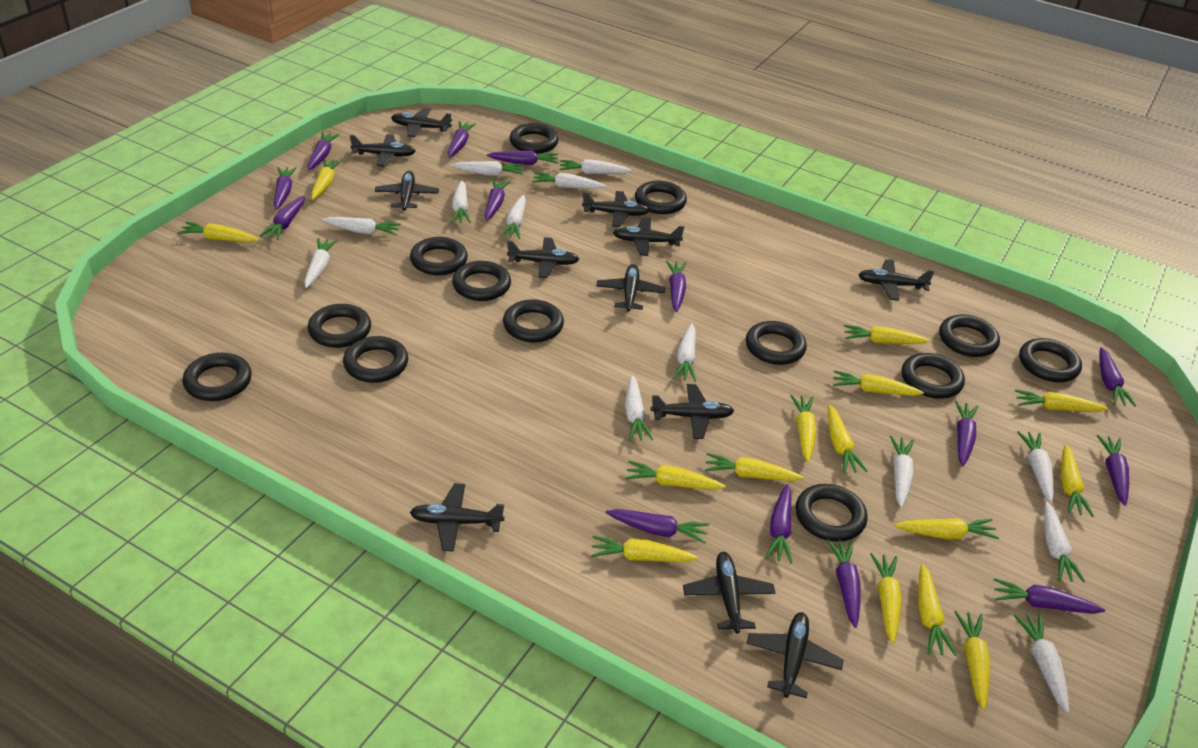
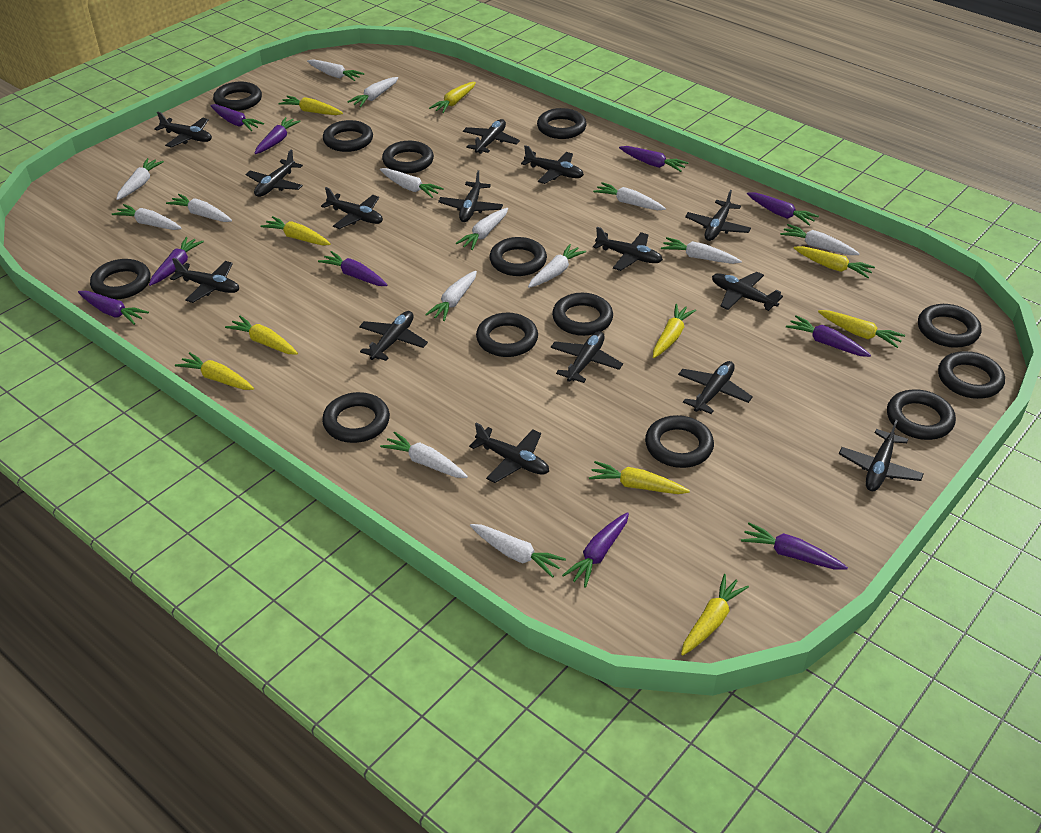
black plane: [350,134,415,166] [375,171,439,211] [391,108,452,137] [410,483,504,551] [507,237,579,278] [582,191,650,227] [596,264,666,312] [613,218,684,256] [650,384,734,439] [683,552,775,634] [746,612,843,699] [858,259,935,301] = 12 -> [154,112,212,148] [170,258,239,303] [246,150,303,197] [321,187,383,229] [359,311,428,361] [438,170,503,222] [463,119,520,154] [469,422,549,483] [521,145,584,184] [551,331,623,383] [593,227,663,271] [678,361,753,414] [685,190,751,241] [712,272,783,311] [839,420,924,491] = 15
purple carrot: [259,196,305,240] [274,167,297,209] [308,132,340,170] [448,121,476,158] [485,178,511,221] [487,151,558,165] [606,509,709,544] [666,261,686,312] [765,484,792,564] [826,539,861,628] [955,401,979,466] [993,578,1105,614] [1097,435,1129,505] [1099,347,1136,407] = 14 -> [78,291,149,325] [149,237,204,286] [210,104,264,131] [255,117,301,154] [318,251,387,286] [562,512,629,588] [619,146,689,172] [741,523,848,570] [747,192,819,226] [786,315,871,357] = 10
white carrot: [304,238,338,288] [322,217,401,235] [451,161,524,176] [451,180,471,223] [500,195,526,239] [532,172,606,189] [559,159,631,174] [625,375,653,441] [673,323,696,382] [890,436,914,507] [1014,614,1069,713] [1017,431,1053,502] [1044,501,1085,583] = 13 -> [112,204,182,230] [116,158,164,200] [166,194,232,222] [307,59,364,81] [347,77,398,107] [380,168,444,198] [380,432,468,478] [425,271,477,321] [456,208,508,250] [470,524,566,578] [528,244,586,288] [593,182,666,210] [661,237,742,264] [780,224,860,255] = 14
yellow carrot: [177,222,259,242] [311,158,342,200] [591,536,698,562] [625,461,726,490] [705,453,804,481] [790,395,816,462] [828,405,867,473] [833,370,924,396] [844,325,930,344] [870,553,901,644] [895,518,999,539] [918,564,956,656] [954,611,990,710] [1015,390,1108,412] [1061,445,1094,517] = 15 -> [175,352,254,390] [225,316,298,355] [261,216,331,245] [279,96,343,115] [429,82,476,113] [589,461,690,494] [653,304,696,358] [681,574,749,656] [794,246,875,278] [818,310,905,348] = 10

